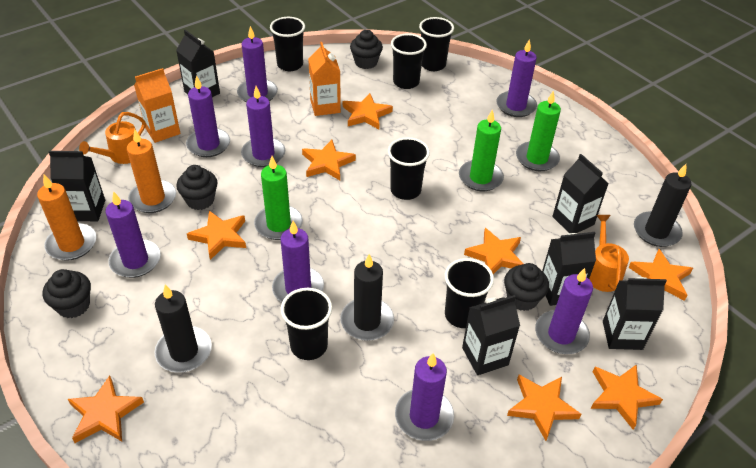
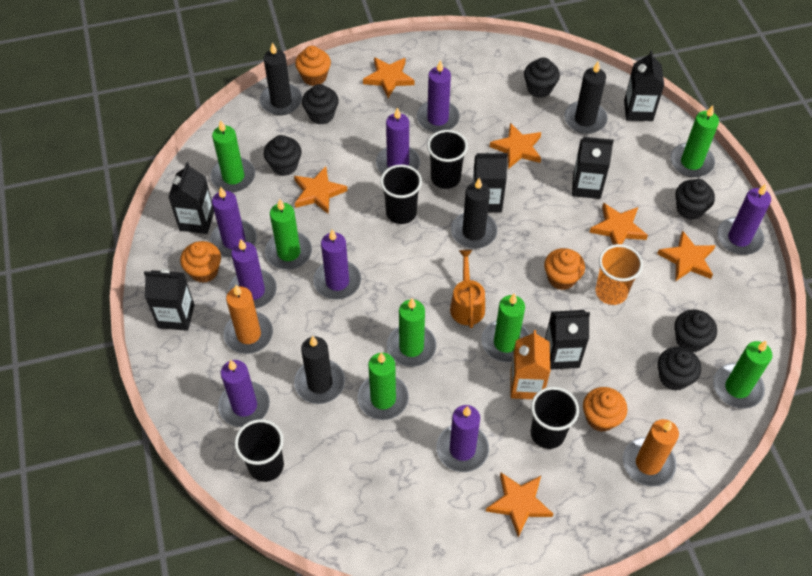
black candle: [155,285,212,373] [340,254,394,341] [634,164,691,247] = 3 -> [260,42,302,115] [294,336,345,404] [451,178,497,249] [564,61,607,134] = 4
black cup: [270,17,305,71] [280,288,332,360] [388,137,430,200] [391,34,427,89] [419,17,454,71] [445,258,494,328] = 6 -> [234,419,284,482] [380,164,422,224] [427,130,468,189] [531,387,579,449] = 4
black cupcake: [43,269,91,318] [176,165,217,210] [350,30,383,69] [504,263,549,311] = 4 -> [264,135,302,176] [302,84,339,125] [524,57,560,98] [658,347,701,391] [674,309,717,352] [675,179,715,220] = 6
green candle: [254,156,303,240] [459,109,504,191] [516,90,561,171] = 3 -> [210,120,255,192] [265,199,312,270] [358,352,409,420] [387,298,436,367] [482,293,530,362] [670,105,719,177] [713,341,772,409] = 7
orange carton: [134,68,181,143] [308,42,341,116] = 2 -> [510,330,550,399] = 1
orange cup: none = 0 -> [595,244,643,305] = 1
orange cupcake: none = 0 -> [180,241,221,283] [295,46,331,86] [544,248,585,290] [583,387,627,432] = 4
orange star: [68,376,144,443] [187,211,246,260] [302,140,356,180] [343,93,393,129] [464,228,523,274] [507,375,581,441] [591,364,663,430] [628,249,693,301] = 8 -> [294,166,348,214] [363,57,414,98] [486,473,553,537] [490,123,541,169] [589,203,648,245] [657,231,716,282] = 6
orange watering can: [79,112,145,164] [589,215,629,292] = 2 -> [450,250,485,328] = 1

